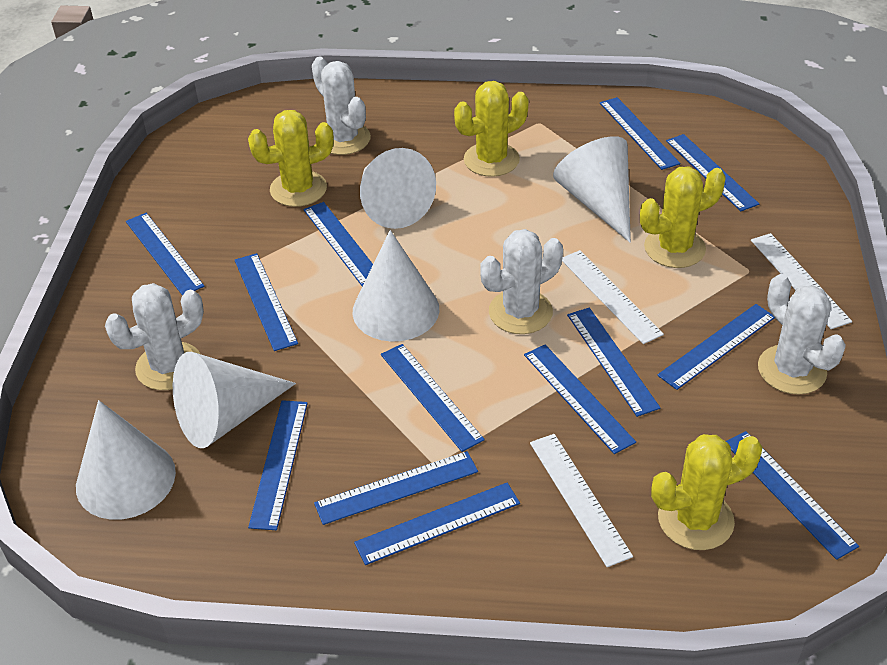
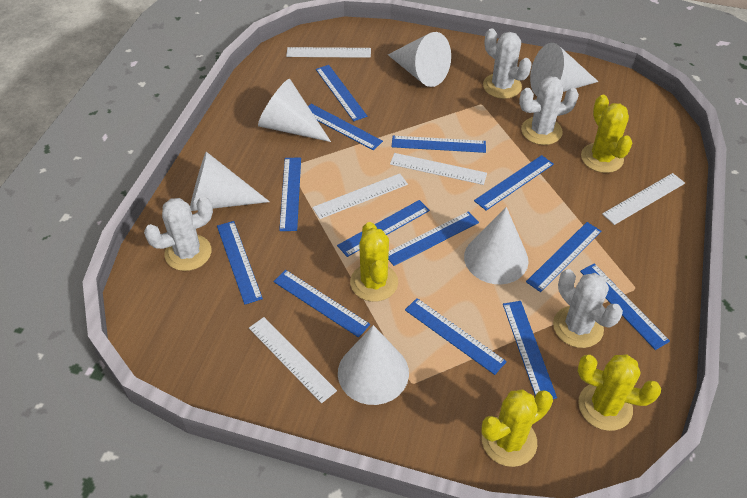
white cone: [76,400,176,520] [173,352,296,448] [353,230,439,342] [360,148,436,229] [553,136,631,243] = 5 -> [190,152,270,211] [258,79,331,142] [338,325,409,405] [388,32,451,87] [464,207,528,284] [530,43,599,96] = 6
white ruler: [530,434,633,567] [562,250,664,344] [751,233,852,329] = 3 -> [249,317,337,403] [286,47,371,58] [312,173,408,219] [390,153,487,185] [602,173,685,225] = 5

